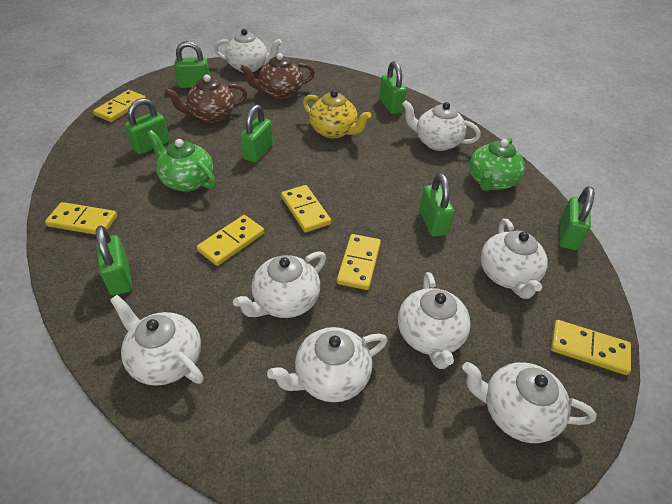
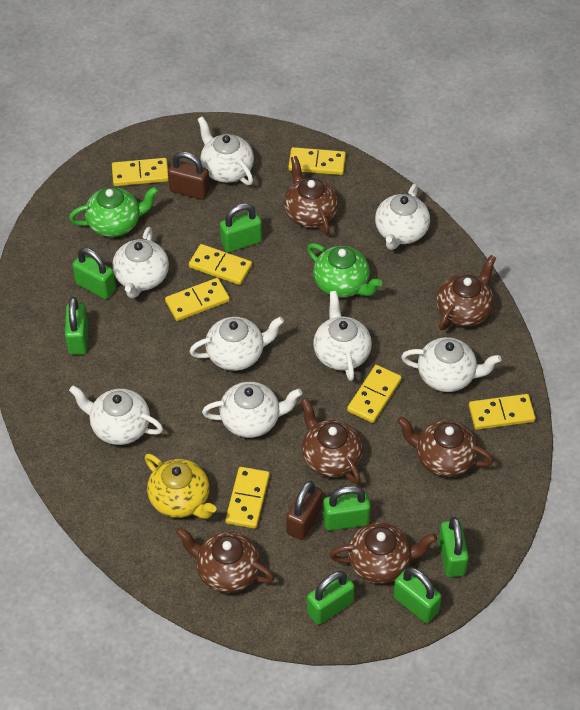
brown padlock: none = 0 -> [168,151,210,200] [286,481,322,540] = 2
brown teapot: [165,75,247,123] [240,53,315,99] = 2 -> [176,527,274,593] [284,156,338,235] [301,398,363,484] [330,523,437,584] [397,416,493,477] [436,255,496,330] = 6
yellow domino: [45,202,118,235] [93,90,146,122] [197,215,264,266] [281,185,331,233] [337,234,381,290] [551,320,631,375] = 6 -> [112,158,169,186] [165,278,230,321] [189,244,252,285] [225,467,270,529] [288,147,346,175] [347,365,402,423] [469,394,536,430] = 7

